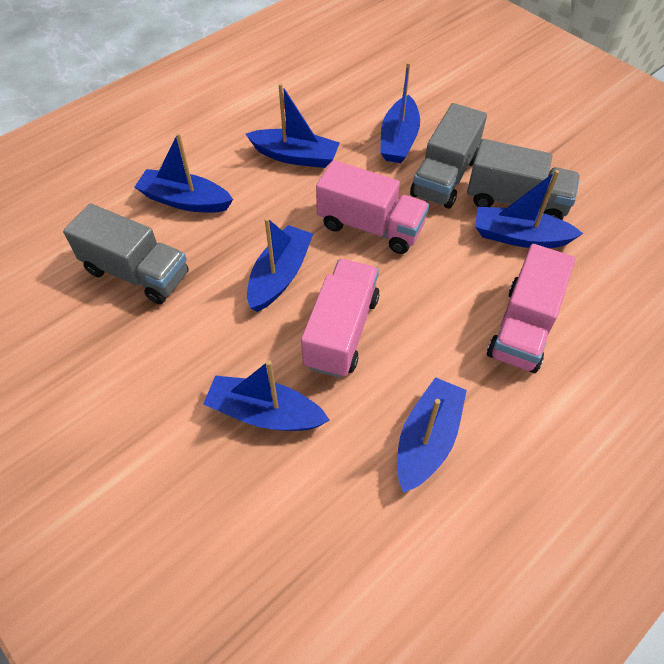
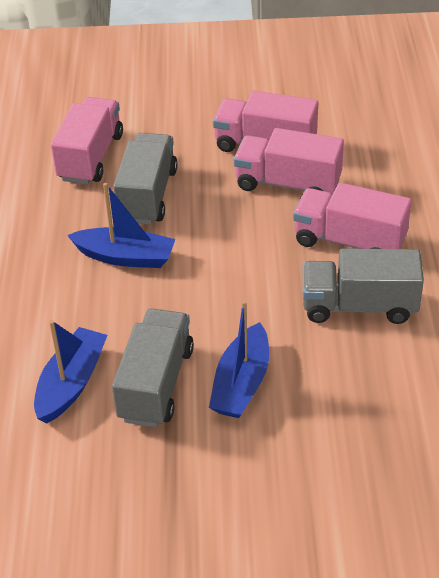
blue boat: [135,133,233,213] [203,360,330,431] [246,83,340,168] [247,218,313,312] [380,62,420,163] [397,377,467,493] [475,170,583,248] = 7 -> [34,320,107,424] [67,183,176,268] [209,300,269,418] = 3
pink truck: [301,259,380,378] [316,160,429,254] [487,244,575,373] = 3 -> [51,97,123,184] [213,91,318,152] [234,128,344,194] [293,182,412,249] = 4

